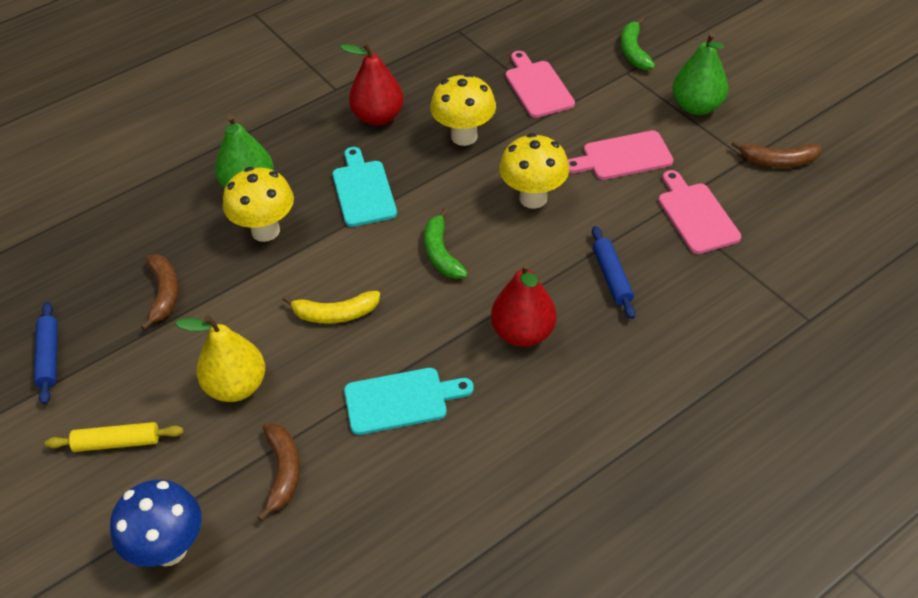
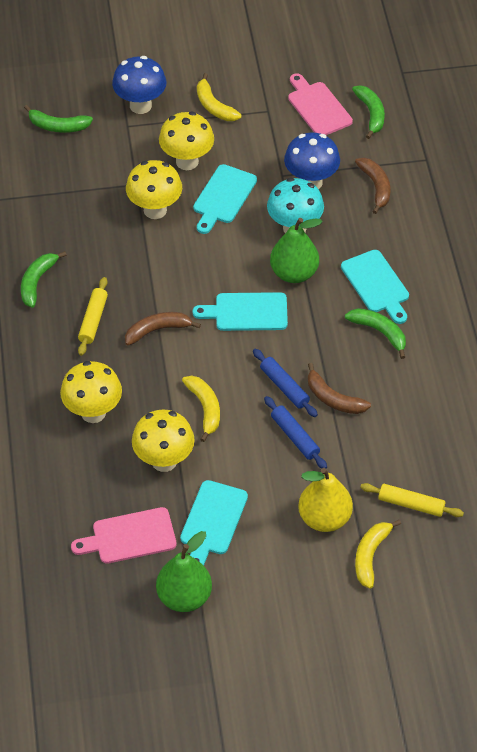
blue mushroom: [110,480,202,567] = 1 -> [112,56,166,114] [284,132,340,189] = 2
green banana: [424,208,468,279] [621,18,655,70] = 2 -> [21,251,67,308] [24,105,93,133] [345,308,406,359] [352,85,385,139] = 4
pink cutting board: [506,51,575,118] [568,131,673,180] [658,170,741,254] = 3 -> [71,507,176,564] [288,73,353,135] = 2
red pear: [340,42,404,126] [491,262,556,347] = 2 -> none = 0
turquoise cutting board: [333,147,397,227] [344,368,474,435] = 2 -> [180,480,248,565] [192,292,288,331] [193,164,257,234] [341,250,409,324] = 4
turquoise mushroom: none = 0 -> [267,178,324,233] = 1
yellow banana: [283,291,380,324] = 1 -> [182,376,220,442] [197,73,242,121] [355,520,401,589] = 3
yellow mushroom: [223,167,294,242] [430,73,496,146] [499,133,569,209] = 3 -> [60,361,122,423] [126,160,182,219] [132,410,195,472] [159,112,214,170] = 4
yellow rolling pin: [45,422,184,452] = 1 -> [78,277,108,356] [360,483,464,517] = 2

